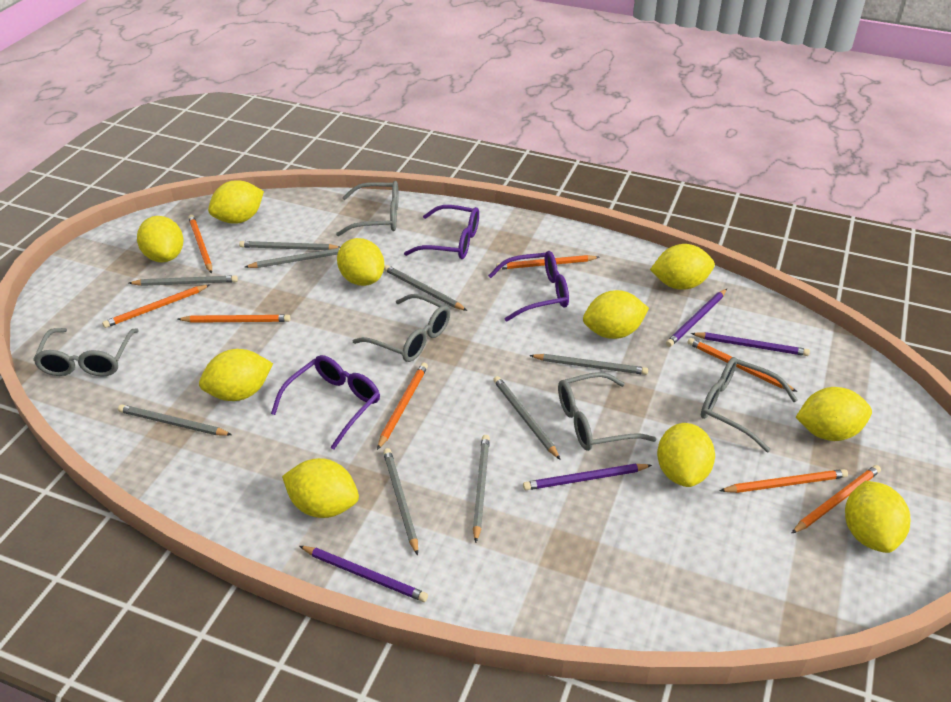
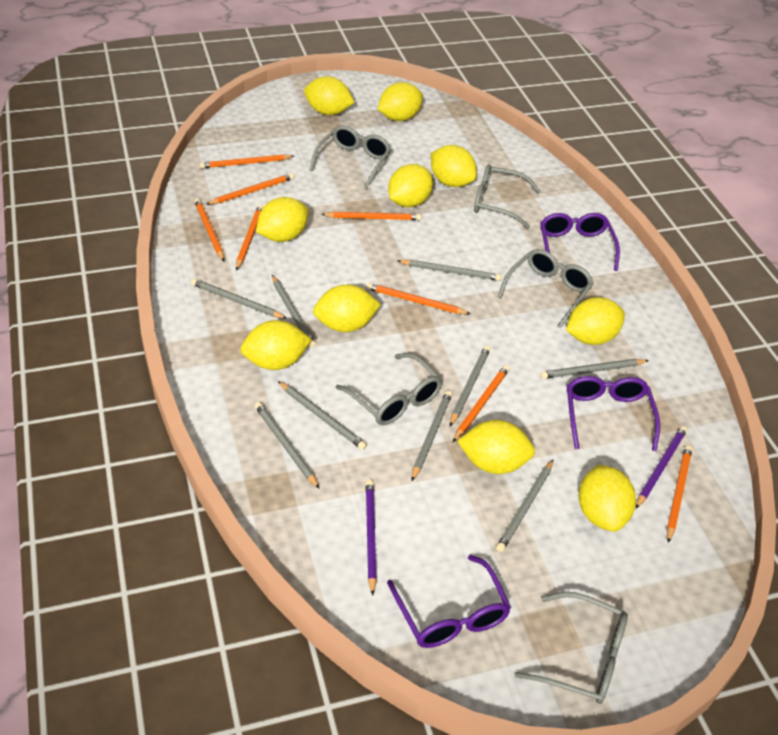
purple pencil: [300,546,428,602] [523,464,652,490] [666,289,727,347] [691,332,810,356] = 4 -> [365,480,377,596] [636,426,687,508] = 2

